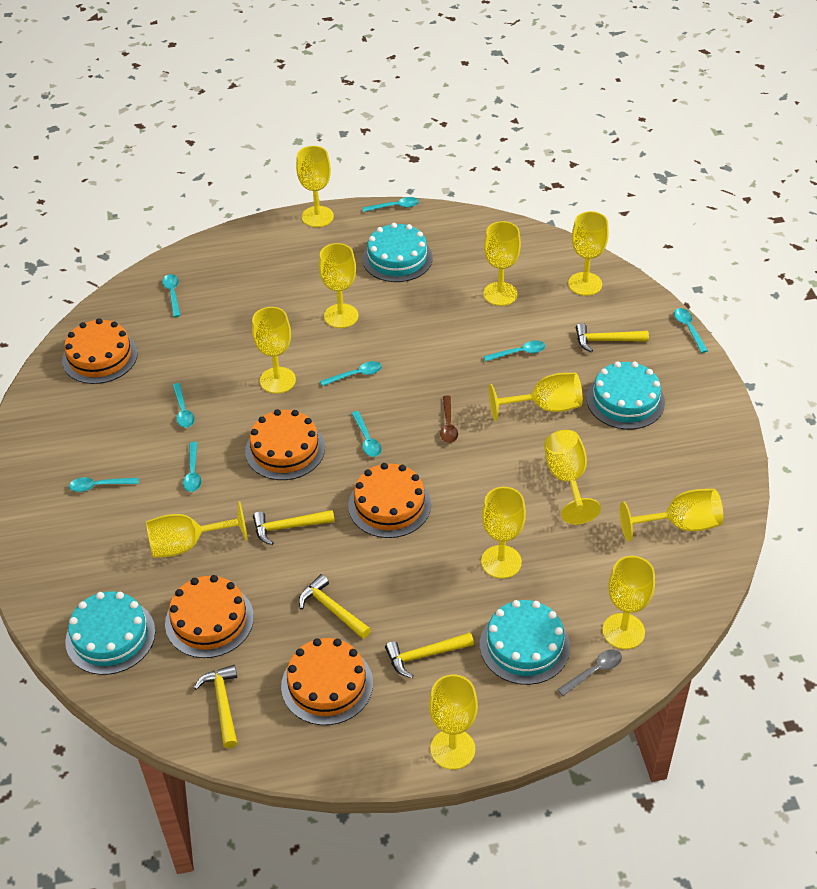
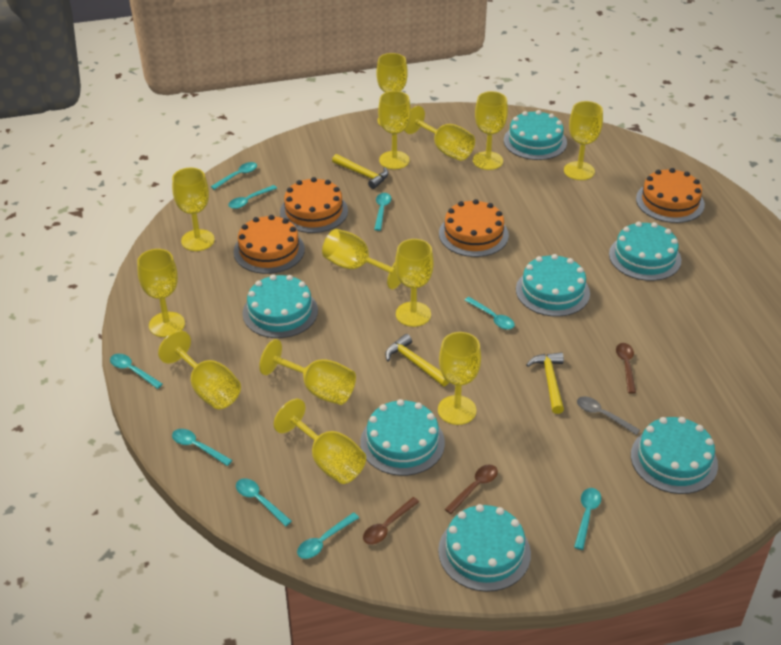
brown spoon: [440,396,458,443] = 1 -> [363,497,419,545] [445,465,498,514] [616,343,636,394] = 3
orange cake: [62,318,138,384] [165,575,254,658] [245,409,325,480] [281,638,373,725] [348,463,431,538] = 5 -> [234,215,305,274] [280,177,348,233] [439,199,509,257] [636,168,705,223] = 4
turquoise cake: [65,591,155,675] [362,223,432,282] [480,600,570,685] [587,361,665,429] = 4 -> [242,274,318,338] [360,399,445,476] [438,504,531,592] [504,110,567,160] [516,254,590,317] [609,221,681,281] [631,417,718,494] = 7
yellow goblet: [146,501,248,558] [252,307,296,394] [296,146,334,227] [319,243,358,328] [429,674,478,770] [481,487,526,579] [483,221,521,306] [489,373,583,421] [544,430,601,525] [568,211,609,296] [602,556,655,649] [619,489,723,542] = 12 -> [137,249,185,337] [158,330,241,409] [172,168,215,251] [259,339,356,405] [274,399,366,484] [322,229,401,289] [376,53,408,127] [378,91,411,169] [395,239,433,327] [404,106,475,161] [438,332,481,425] [473,91,508,170] [564,101,603,180] = 13
yellow hammer: [194,665,237,748] [253,510,335,545] [299,574,371,639] [385,633,474,678] [576,323,649,352] = 5 -> [332,154,389,189] [385,334,449,386] [526,352,564,414] = 3

